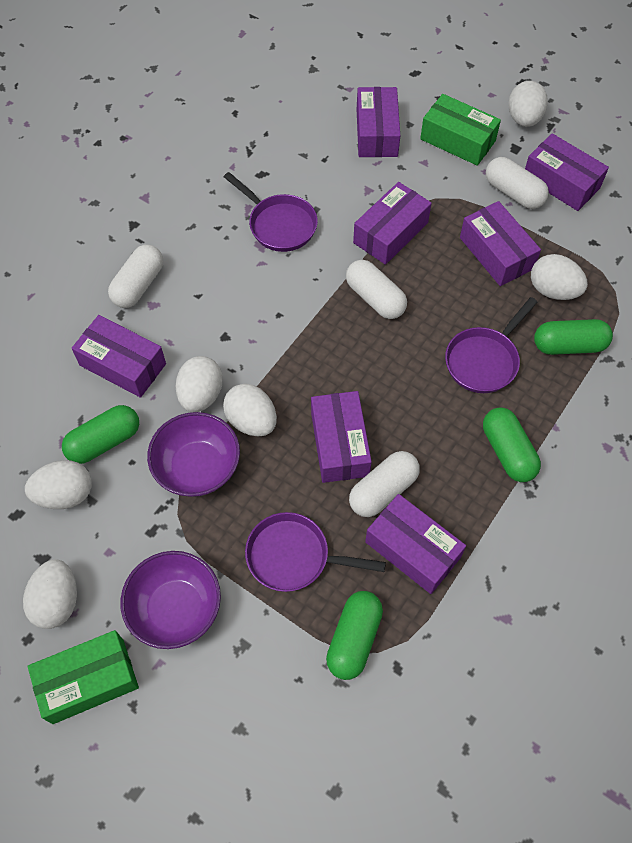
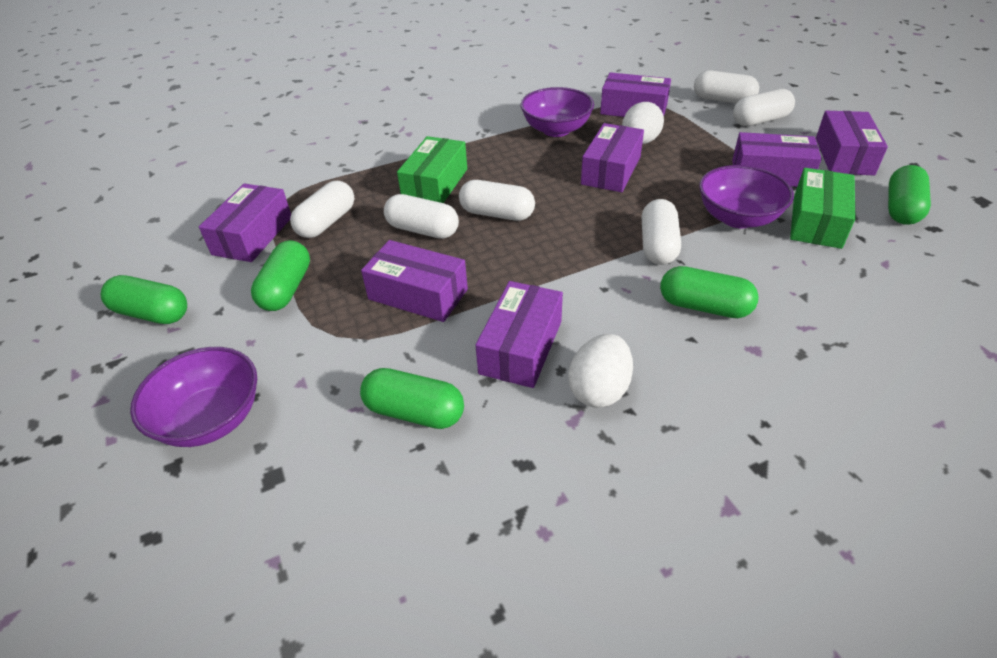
green capsule: [62,405,139,464] [326,591,383,680] [483,407,541,482] [534,319,613,355] = 4 -> [101,275,187,324] [251,240,310,311] [360,368,464,429] [660,266,759,318] [888,165,931,225] = 5
purple bowl: [120,551,221,649] [147,412,240,497] = 2 -> [130,347,257,447] [521,87,594,137] [699,165,794,228] = 3
purple pan: [224,172,318,252] [245,512,386,592] [445,297,537,393] = 3 -> none = 0
white capsule: [108,245,163,308] [346,260,407,319] [349,451,420,517] [486,157,549,209] = 4 -> [290,181,354,238] [384,194,459,239] [459,180,535,221] [641,199,681,265] [694,70,759,103] [733,89,795,126] = 6
white egg: [23,559,77,629] [25,460,92,509] [176,356,223,412] [223,384,277,436] [508,81,548,127] [531,254,588,300] = 6 -> [568,334,633,408] [622,102,664,144] = 2

